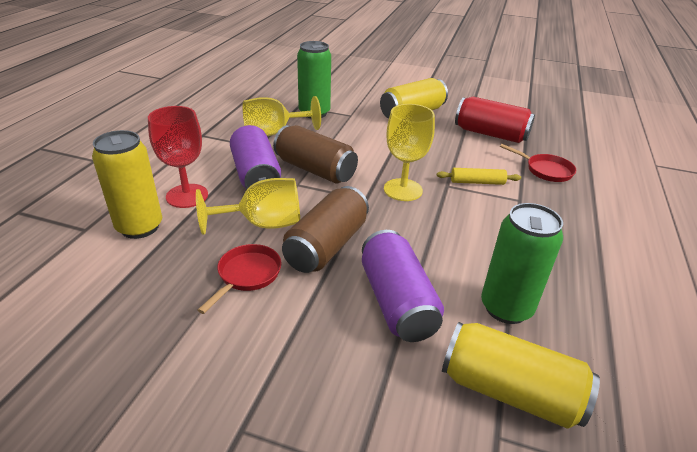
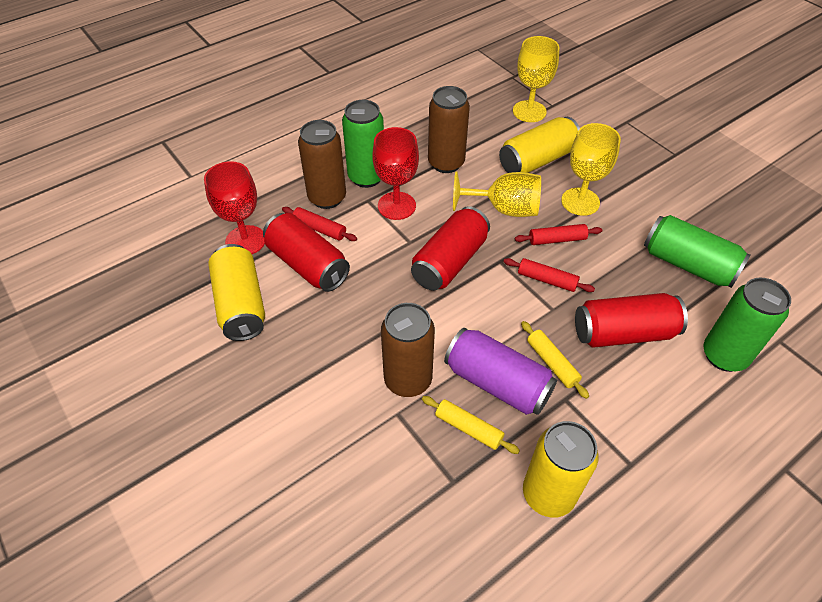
brown can: [273,125,358,184] [282,186,369,273] = 2 -> [298,120,346,209] [381,303,435,397] [428,86,470,173] = 3
green can: [297,41,331,118] [481,203,563,324] = 2 -> [342,100,384,188] [644,215,751,288] [703,278,791,372] = 3
purple can: [230,125,281,189] [362,230,444,342] = 2 -> [444,328,557,415] = 1
red can: [455,97,535,143] = 1 -> [263,213,350,292] [411,206,490,291] [575,293,688,348] = 3
red goblet: [148,106,208,208] = 1 -> [204,161,265,254] [372,127,419,220] = 2
red pan: [198,244,282,314] [500,144,576,182] = 2 -> none = 0
red rolling pin: none = 0 -> [282,207,357,241] [503,258,595,292] [515,224,602,245] = 3
yellow rolling pin: [437,168,521,185] = 1 -> [422,396,520,454] [521,321,589,399] = 2

